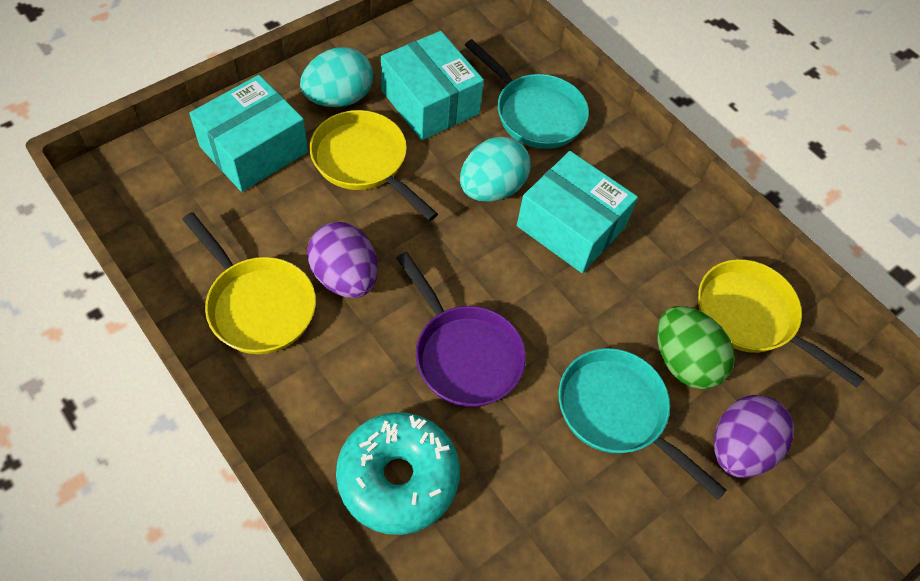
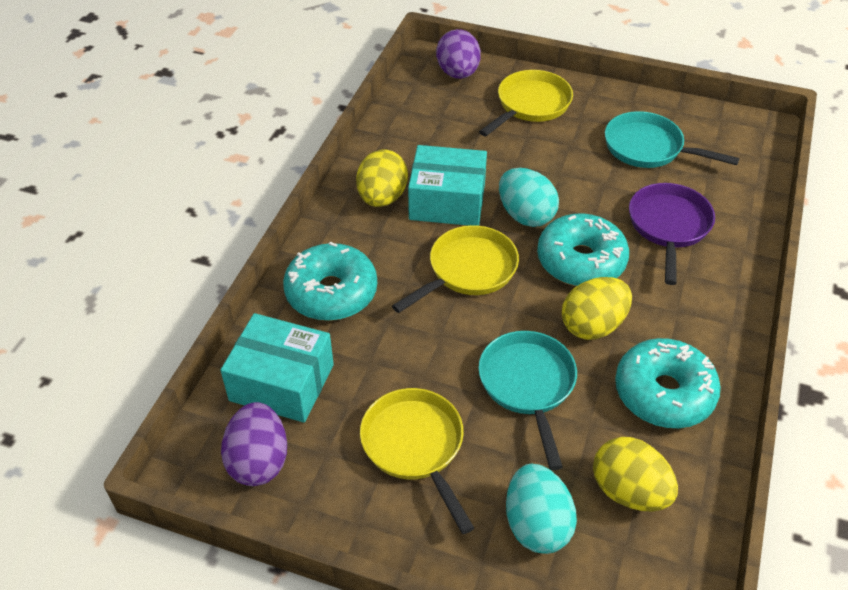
green egg: [657,306,735,389] = 1 -> none = 0
turquoise box: [189,75,308,192] [381,31,484,140] [517,151,638,273] = 3 -> [220,313,334,423] [408,145,487,226] = 2
turquoise donut: [336,412,460,535] = 1 -> [283,242,377,321] [537,213,629,286] [615,338,721,428] = 3
yellow egg: none = 0 -> [356,150,408,207] [562,277,632,340] [593,437,678,511] = 3

